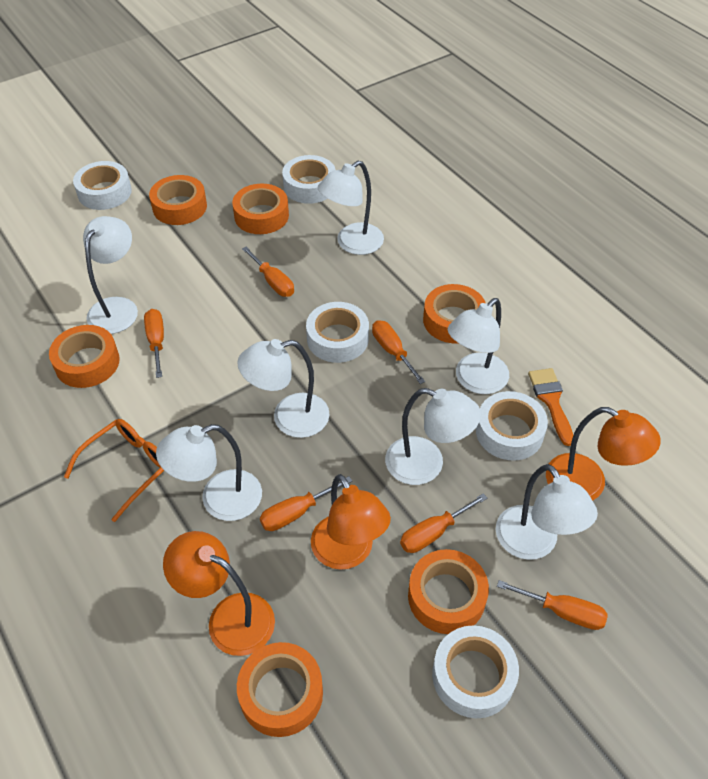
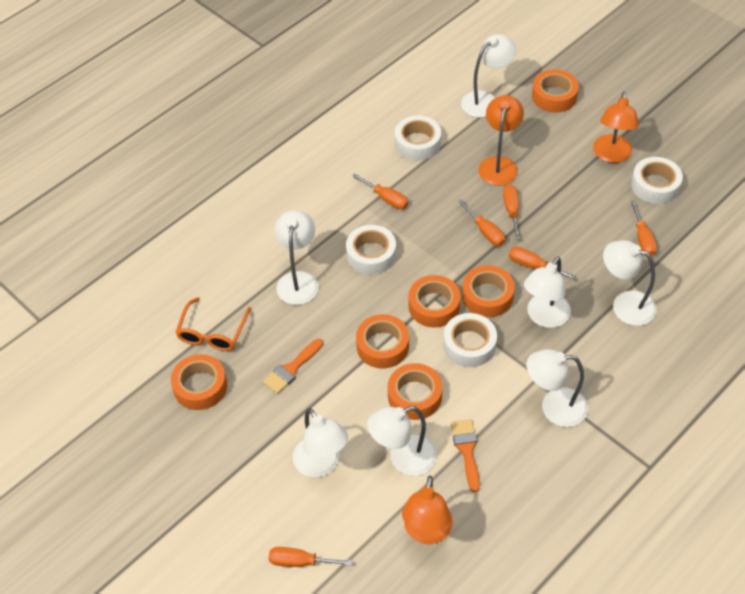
orange brush: [528,368,573,446] = 1 -> [263,339,323,394] [451,419,480,492] = 2
white tape: [73,161,132,210] [282,155,336,204] [306,302,369,363] [432,625,519,718] [476,391,548,461] = 5 -> [346,225,396,275] [395,116,441,161] [443,313,497,367] [631,157,683,204] = 4

